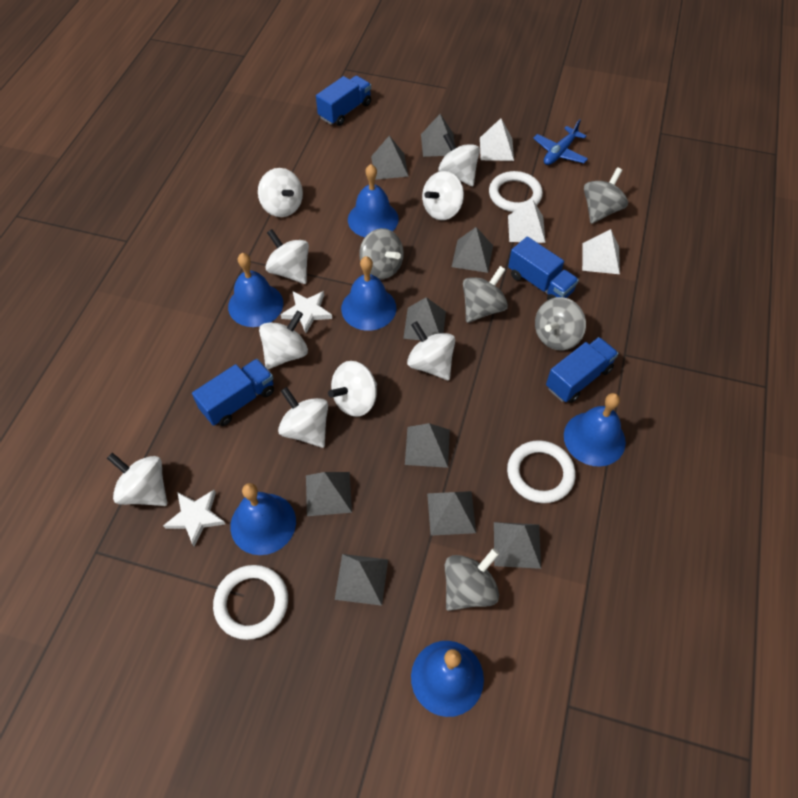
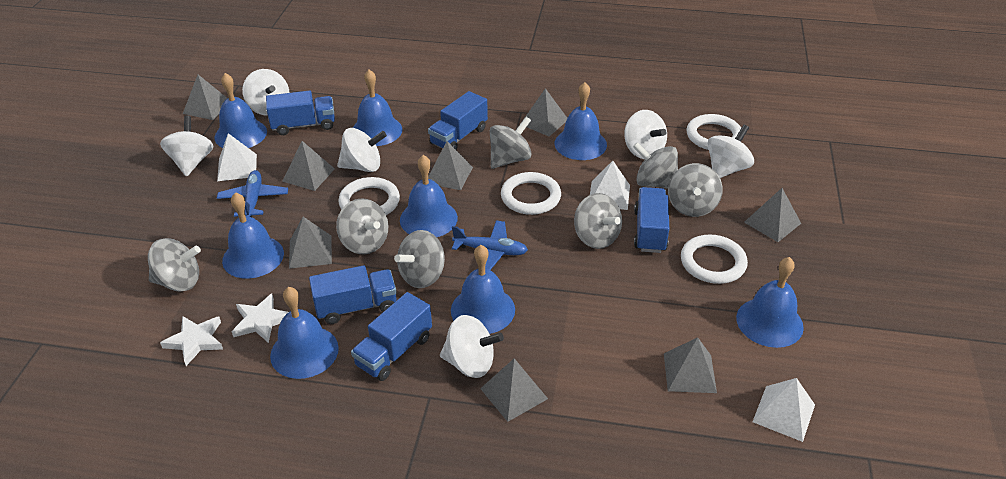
blue bell: [228,253,283,327] [230,483,296,555] [341,256,396,331] [348,164,399,237] [411,641,484,717] [564,393,626,467] = 6 -> [214,73,267,148] [222,192,284,278] [270,287,339,379] [353,70,403,146] [400,155,458,237] [451,245,515,334] [555,82,607,160] [736,257,804,348] = 8
blue plane: [533,119,588,165] = 1 -> [217,170,288,217] [452,221,528,270] = 2
blue truck: [192,359,274,426] [316,76,371,126] [508,236,579,300] [546,337,619,403] = 4 -> [266,91,335,135] [309,265,397,324] [351,292,432,381] [428,91,488,150] [634,187,669,253] = 5
grey pyramid: [306,472,352,516] [335,554,388,606] [371,136,409,180] [403,297,446,340] [405,423,450,468] [421,114,455,157] [427,491,476,536] [452,227,493,273] [494,522,541,569] = 9 -> [183,75,227,120] [282,141,335,191] [289,217,332,269] [428,141,473,190] [480,358,548,422] [520,88,567,136] [664,337,717,393] [744,188,801,242] = 8
grey spinning top: [359,228,404,279] [445,548,499,611] [463,266,508,323] [535,297,586,350] [584,167,628,224] = 5 -> [148,238,201,292] [336,198,388,254] [394,230,445,288] [490,117,532,169] [574,193,622,249] [633,142,678,189] [668,163,723,217] = 7
white ring: [213,565,288,640] [489,171,543,212] [507,440,576,503] = 3 -> [338,177,400,215] [501,172,561,215] [681,234,748,284] [687,114,741,150] = 4
white spinning top: [107,453,167,506] [258,168,303,217] [259,311,308,369] [266,229,309,284] [278,387,328,448] [328,361,377,417] [407,321,455,380] [422,171,464,220] [438,133,480,186] = 9 -> [160,116,213,177] [242,69,289,116] [337,128,387,172] [440,315,504,378] [624,110,667,159] [707,125,754,178] = 6

